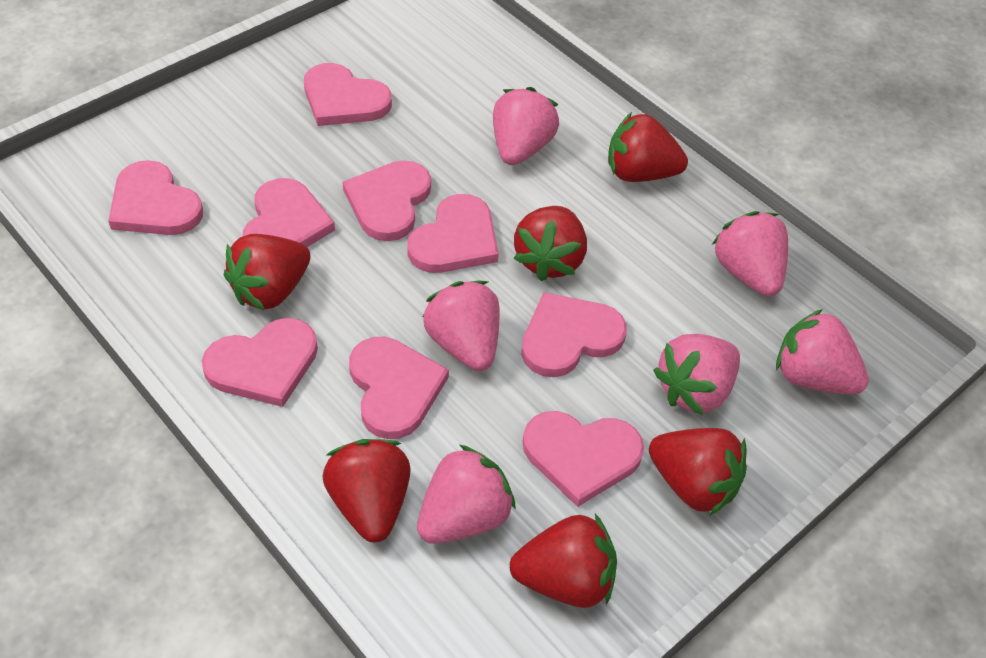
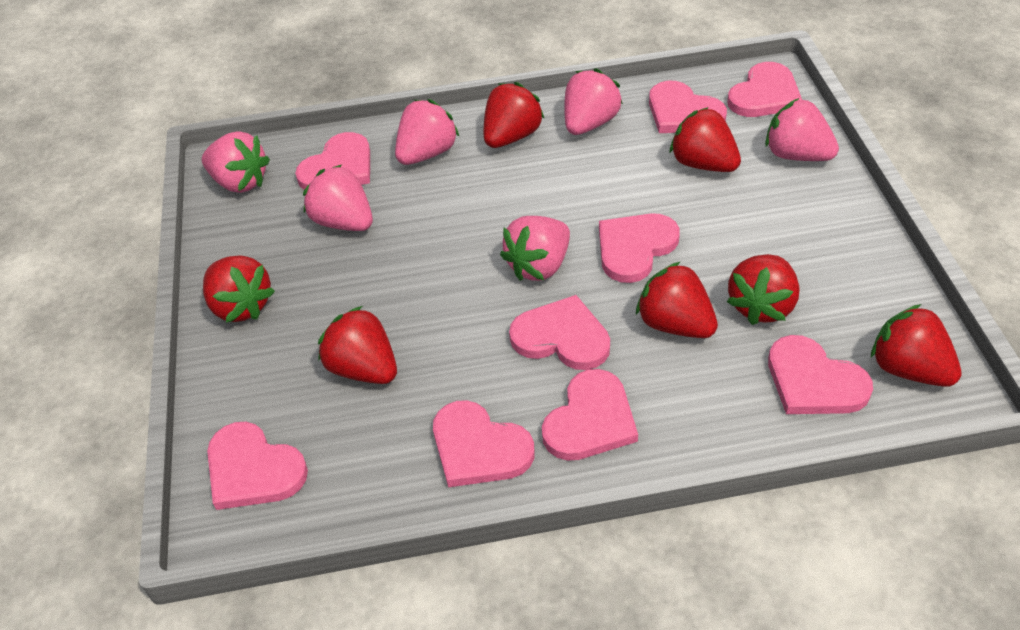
red strawberry: [224,234,311,311] [322,439,411,543] [510,514,617,608] [513,206,587,281] [608,112,688,182] [649,428,747,515] = 6 -> [203,255,275,323] [318,306,397,384] [483,82,544,148] [636,262,718,338] [669,107,741,172] [727,254,800,325] [871,304,962,387] = 7

